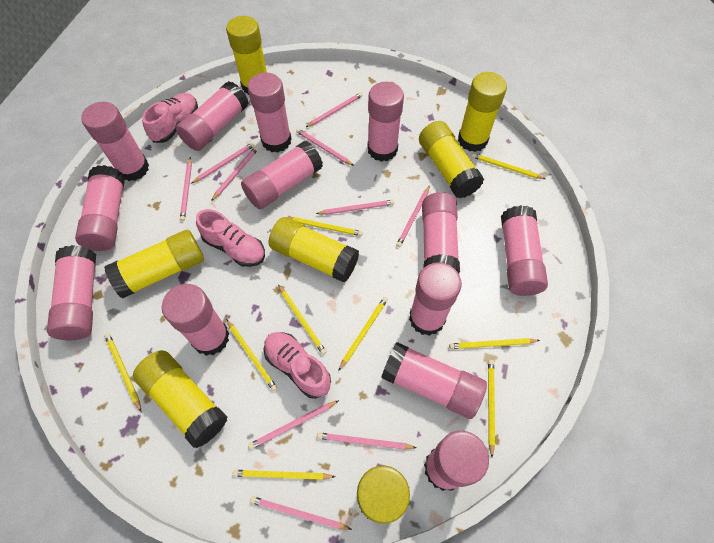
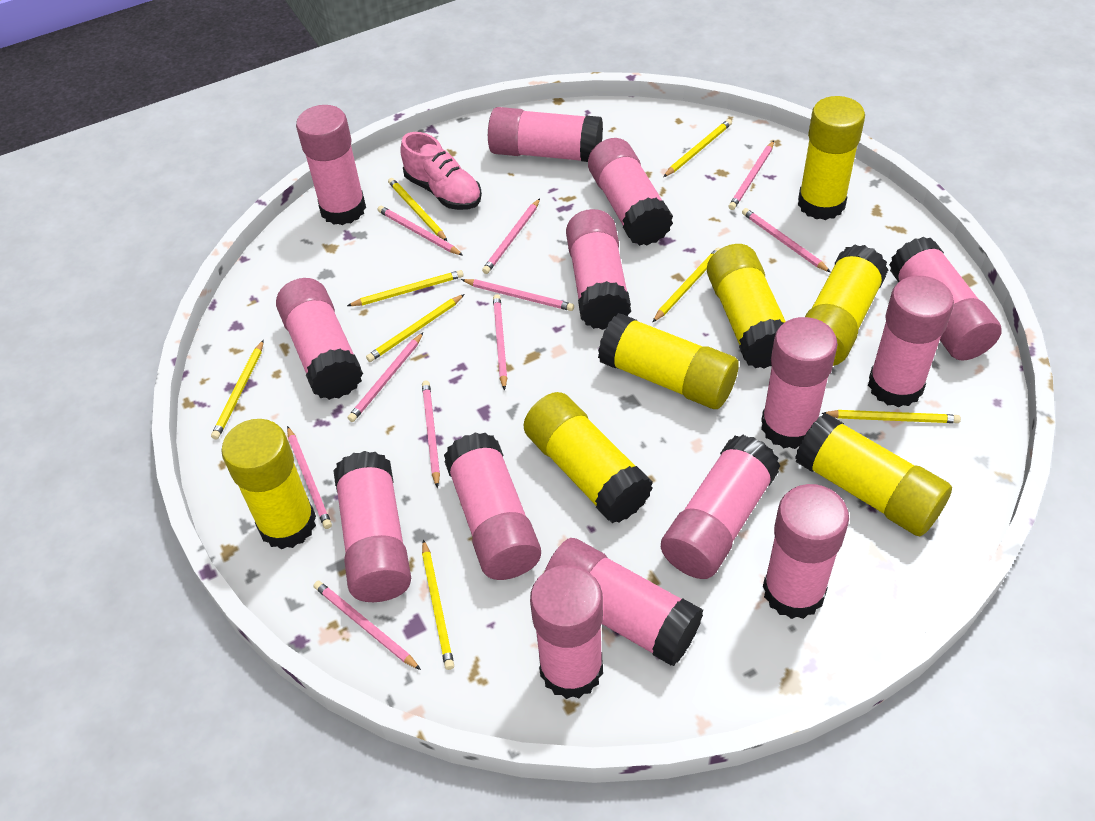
pink glue stick: [47,245,96,340] [75,165,125,251] [81,102,149,181] [162,284,229,356] [176,81,248,151] [241,141,323,209] [248,72,292,153] [368,82,404,162] [381,342,487,419] [409,262,462,336] [422,192,460,273] [424,431,489,491] [501,205,548,296] = 13 -> [276,278,363,400] [296,105,366,225] [333,451,411,602] [444,432,541,580] [488,107,603,162] [530,565,603,699] [544,538,703,666] [566,209,631,330] [588,138,673,246] [661,435,781,579] [761,317,838,449] [763,484,849,619] [868,276,954,407] [889,237,1002,361] = 14
pink shoe: [142,93,198,143] [196,209,265,267] [264,332,331,399] = 3 -> [400,132,482,210] = 1
yellow pencil: [104,333,141,412] [226,319,277,391] [233,470,335,480] [278,285,327,355] [288,217,363,236] [338,297,388,371] [449,338,540,349] [472,153,545,179] [488,360,495,457] = 9 -> [211,340,264,439] [347,270,464,306] [366,294,465,362] [388,178,447,241] [422,539,454,670] [653,248,721,322] [663,119,732,177] [821,410,961,423] = 8

